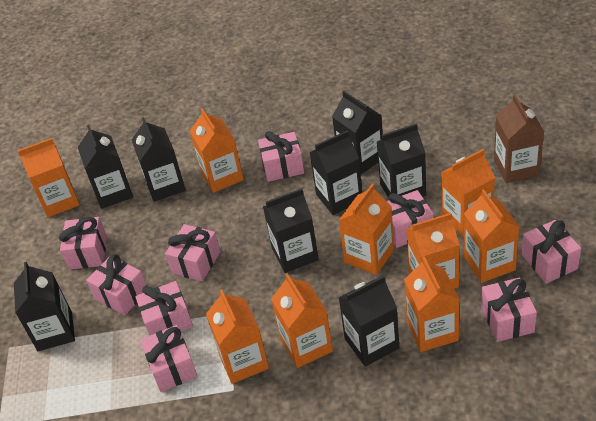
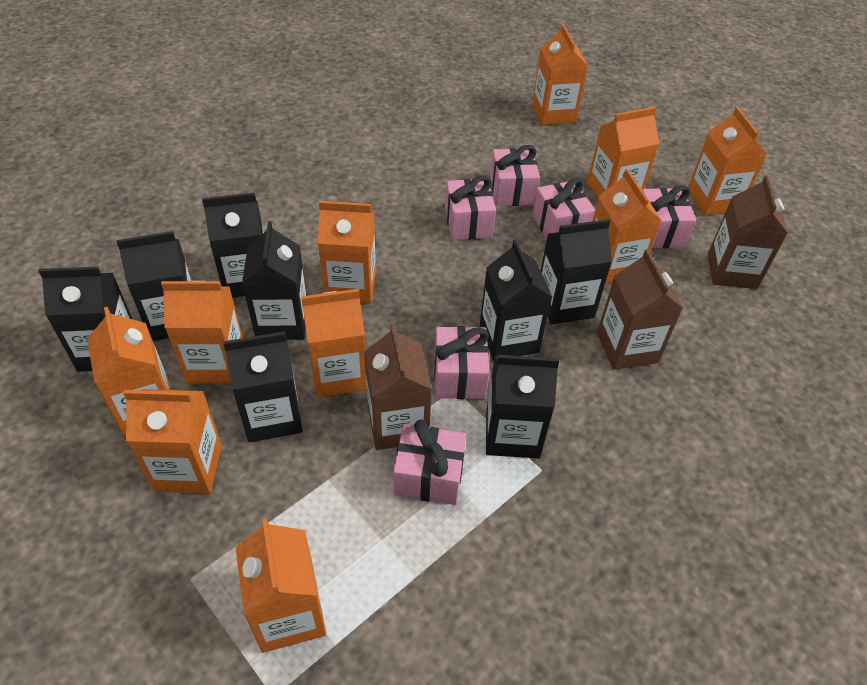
brown carton: [494,95,544,183] = 1 -> [364,324,432,450] [597,249,683,370] [708,175,788,289] = 3
orange carton: [18,138,80,217] [190,108,244,193] [206,289,269,384] [271,273,333,368] [338,184,394,275] [404,256,459,352] [406,213,460,289] [441,149,495,237] [464,189,519,283] = 9 -> [87,307,171,436] [123,389,222,494] [161,281,243,383] [235,518,326,653] [301,289,367,397] [318,201,376,304] [532,24,588,125] [587,107,659,198] [593,169,662,284] [688,107,767,215] = 10
pink gift: [59,217,107,270] [86,254,147,315] [135,281,193,336] [140,325,197,392] [165,224,221,282] [258,131,304,182] [387,190,433,248] [481,278,537,342] [522,220,581,284] = 9 -> [393,419,466,505] [434,326,490,399] [445,176,496,240] [490,145,540,206] [532,178,595,239] [643,185,696,248] = 6

